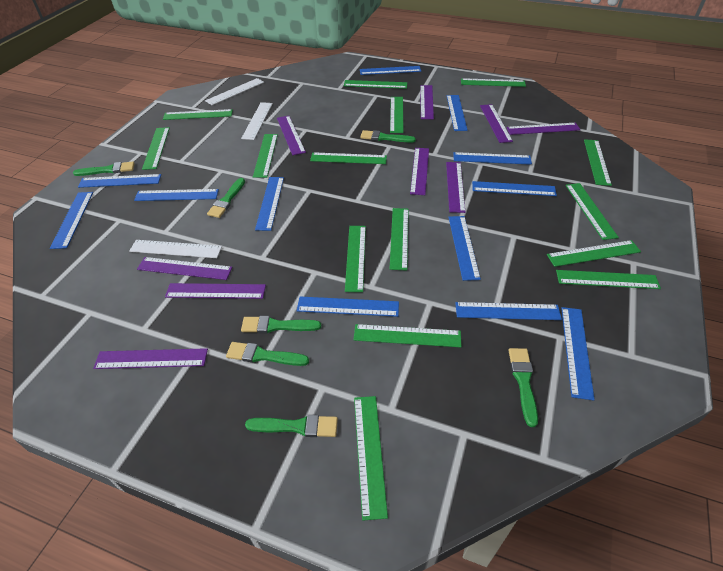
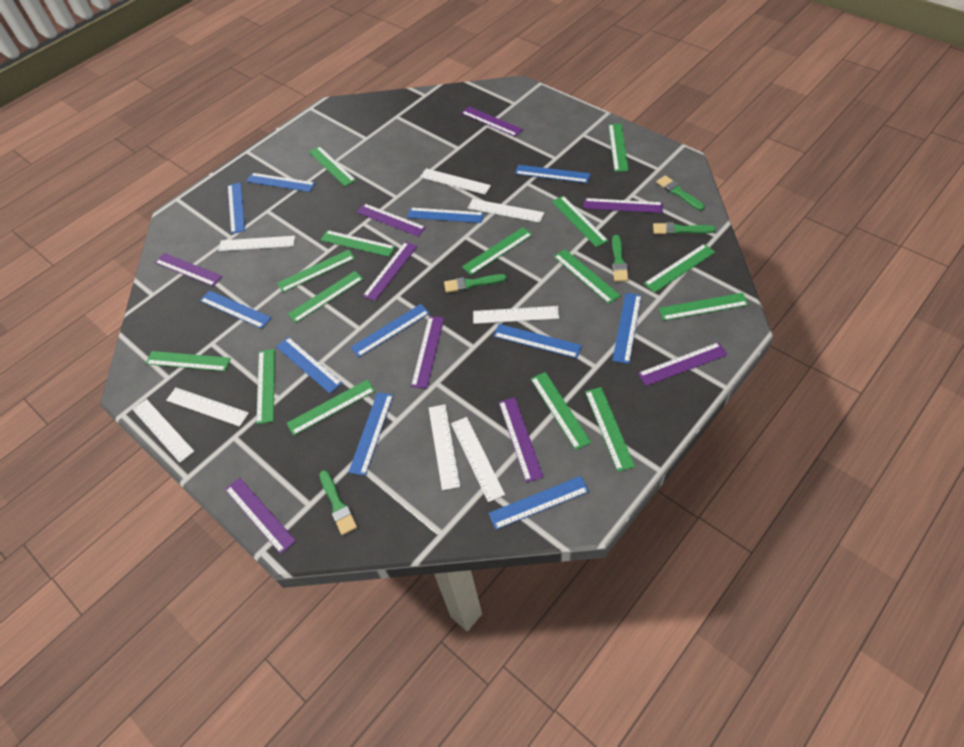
blue ruler: [50,192,93,249] [78,174,161,188] [134,189,219,201] [255,177,284,231] [297,296,399,317] [360,66,421,75] [447,95,468,131] [448,216,481,281] [453,152,532,165] [455,302,562,320] [472,181,557,196] [561,307,595,400] = 12 -> [200,290,271,329] [228,182,245,234] [246,173,315,192] [276,337,342,394] [348,392,393,476] [350,304,430,357] [407,207,484,223] [488,476,589,530] [493,324,582,358] [515,165,590,183] [612,293,642,364] = 11
green brush: [73,162,135,176] [207,178,245,218] [226,342,309,366] [241,316,321,333] [245,415,338,437] [360,130,416,143] [508,348,538,427] = 7 -> [319,470,357,535] [444,274,507,293] [612,235,629,282] [653,222,716,235] [656,175,705,211] = 5
white ruler: [129,240,222,258] [205,78,264,105] [241,102,273,140] = 3 -> [132,399,194,463] [166,388,249,427] [218,236,295,251] [420,168,491,194] [429,404,460,490] [451,417,505,502] [468,199,544,223] [473,306,559,324] = 8

